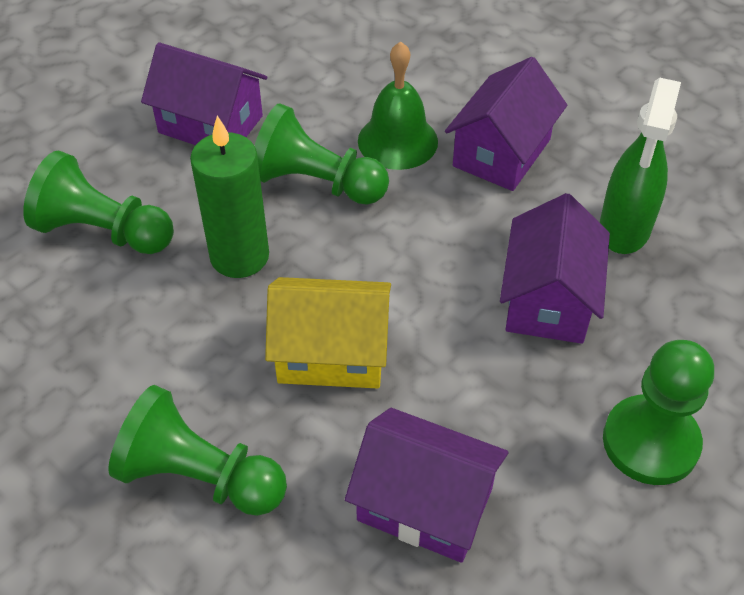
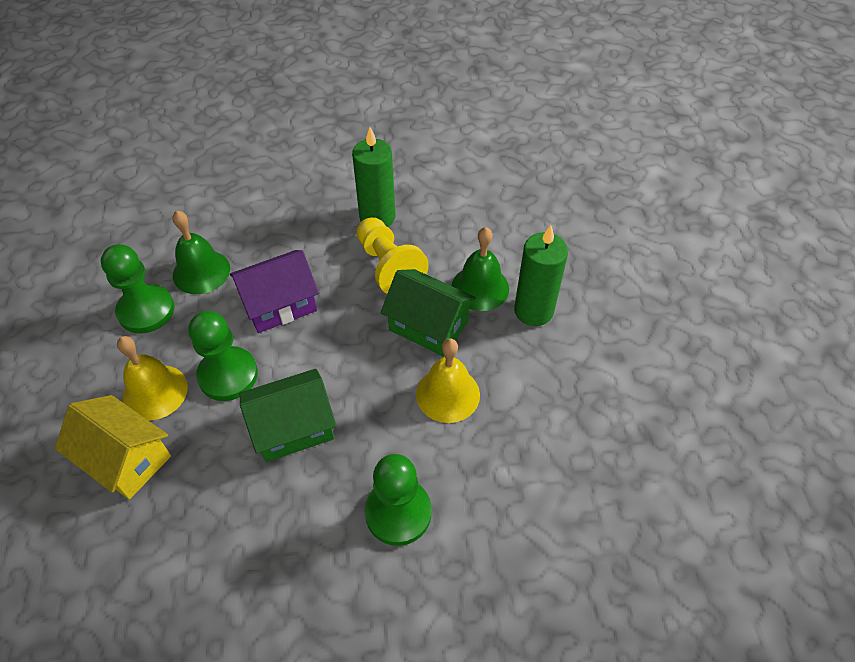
green bell: [358,41,438,170] = 1 -> [172,211,230,294] [452,227,509,311] = 2
green candle: [190,116,269,278] = 1 -> [352,127,395,227] [514,225,568,326] = 2
green house: none = 0 -> [240,369,336,462] [380,269,476,357] = 2
green pawn: [23,150,174,254] [108,385,287,516] [254,103,389,205] [603,340,714,485] = 4 -> [101,244,174,333] [188,311,258,401] [365,454,432,546] = 3
green spray bottle: [600,78,681,254] = 1 -> none = 0
purple house: [141,42,267,145] [345,408,508,563] [445,57,567,191] [500,193,610,344] = 4 -> [230,250,319,333] = 1
yellow bell: none = 0 -> [117,336,188,421] [416,339,480,423] = 2
yellow pawn: none = 0 -> [357,217,429,294] = 1

